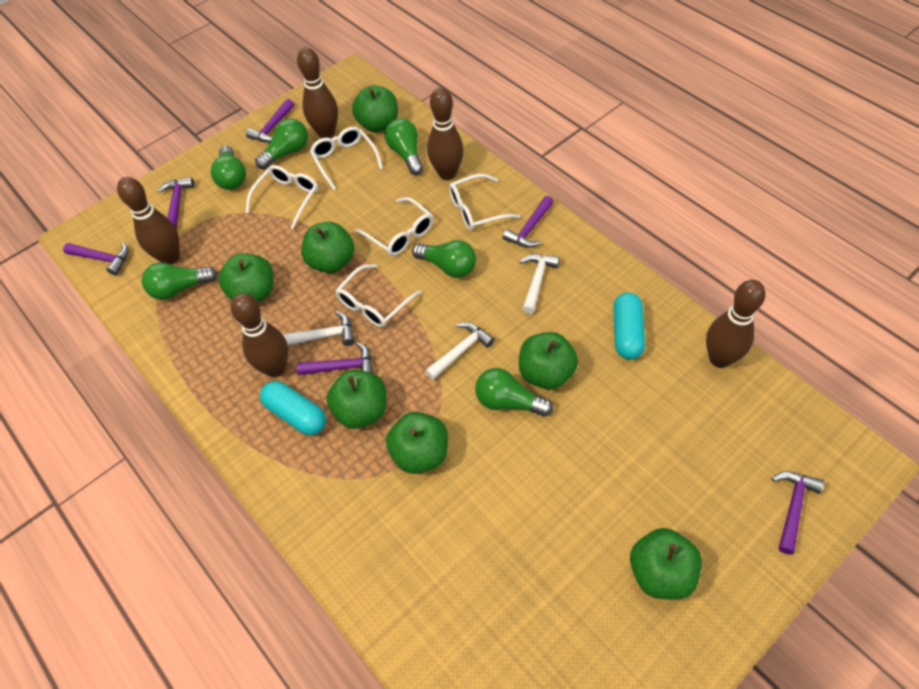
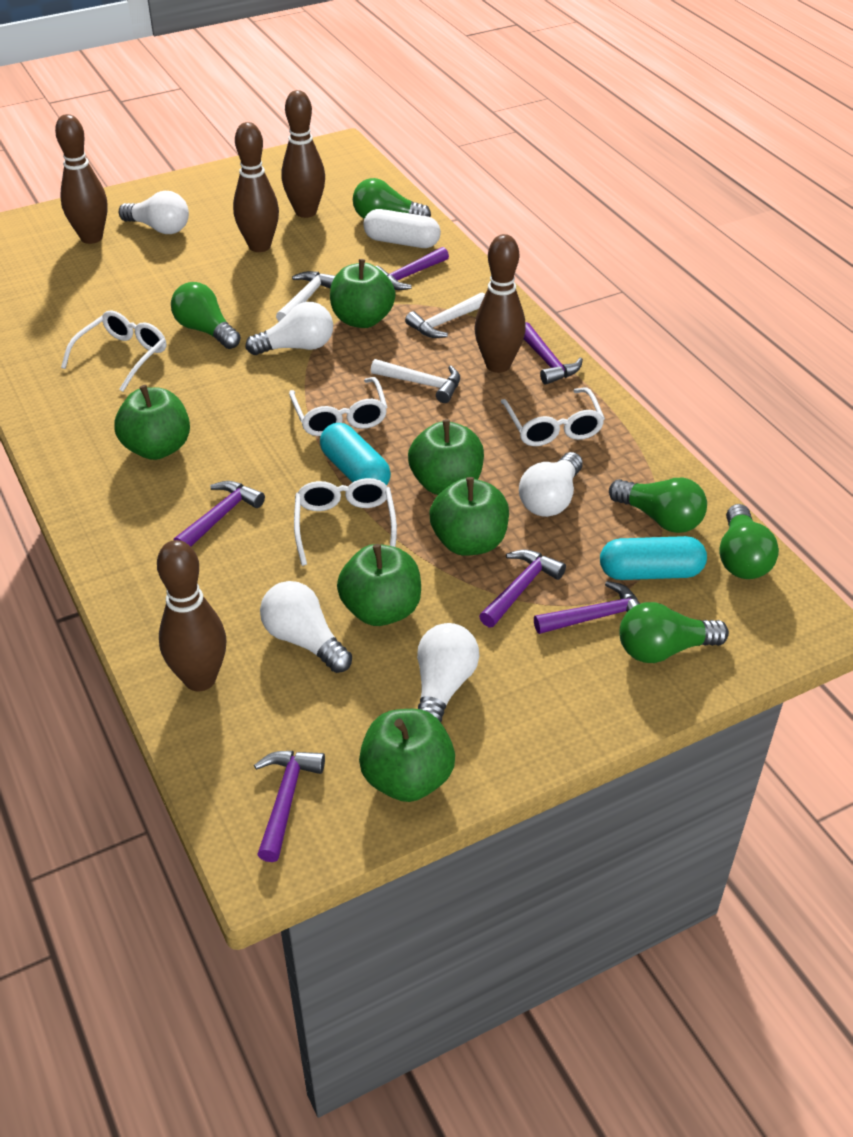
green apple: [218,253,274,302] [301,222,355,273] [326,370,387,429] [352,86,398,132] [386,412,448,474] [519,332,578,390] [630,528,702,600] = 7 -> [114,385,190,460] [330,259,395,328] [337,544,421,626] [359,709,455,802] [408,419,484,495] [429,477,509,556] = 6
green light bulb: [142,262,218,300] [211,145,246,190] [255,119,308,170] [385,118,423,175] [412,240,476,278] [475,368,553,417] = 6 -> [171,282,241,349] [353,178,431,219] [609,478,707,533] [619,602,729,663] [719,504,779,579] = 5
white capsule: none = 0 -> [363,209,441,248] = 1
white glasses: [245,165,318,229] [310,127,383,190] [335,264,421,327] [356,197,433,256] [449,174,520,230] = 5 -> [61,310,166,392] [289,377,387,436] [294,478,397,566] [501,387,605,446] = 4
white light bulb: none = 0 -> [119,191,189,234] [245,302,333,355] [260,581,352,673] [417,623,479,722] [519,452,583,517] = 5

